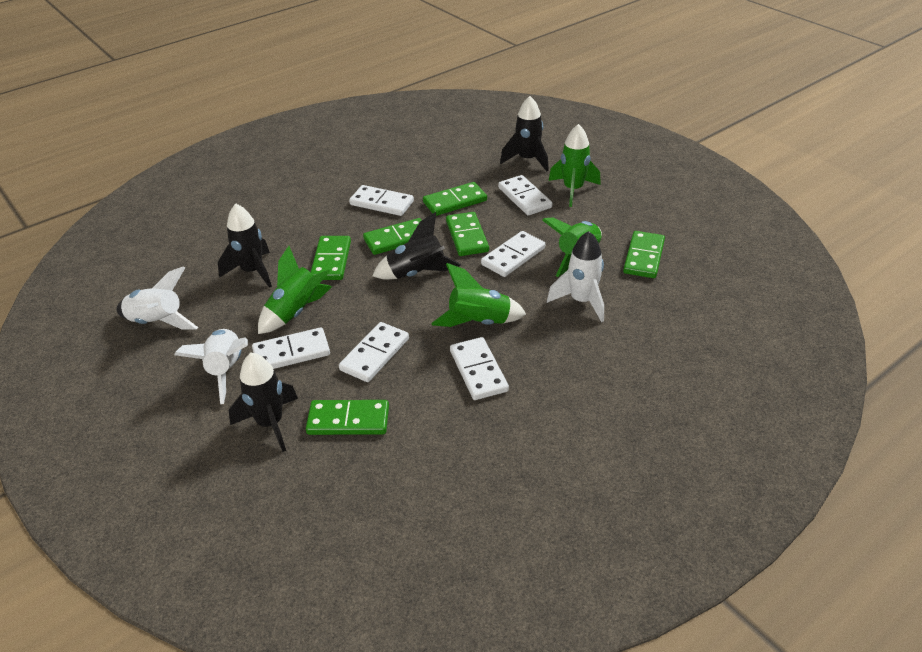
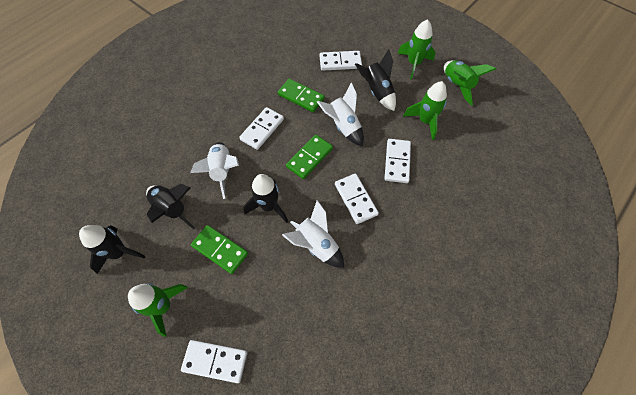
green domino: [306,400,389,435] [311,236,351,280] [363,218,422,255] [423,182,487,216] [446,212,489,256] [623,231,665,278] = 6 -> [191,225,248,274] [278,79,325,112] [286,135,333,179] = 3
white domino: [252,327,330,369] [339,322,409,382] [349,185,414,216] [450,337,509,400] [481,231,545,277] [498,175,552,215] = 6 -> [181,340,247,383] [239,107,284,150] [320,51,362,71] [335,173,379,224] [385,139,411,183] = 5

